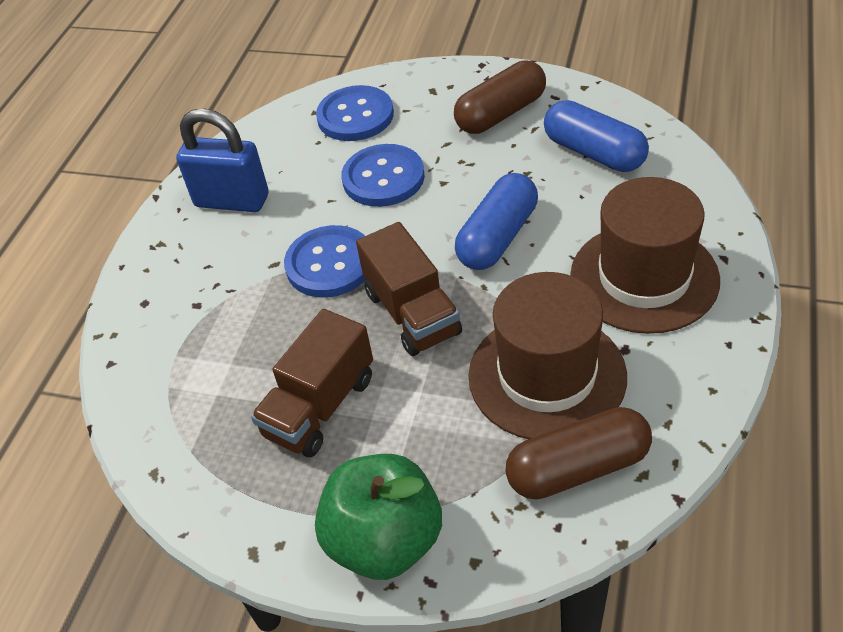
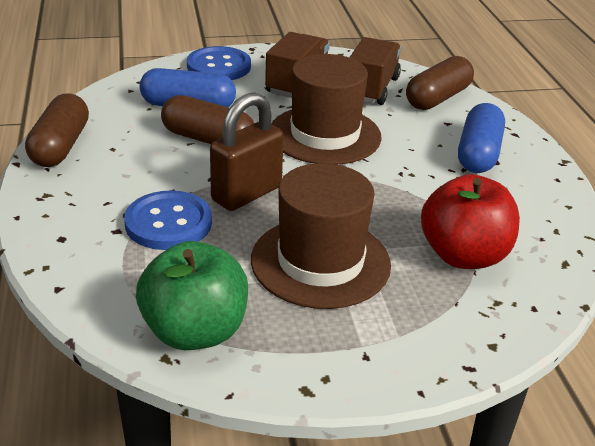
blue button: [284,225,366,298] [316,85,394,141] [341,144,425,207] = 3 -> [124,190,212,250] [187,46,251,80] = 2
blue padlock: [176,109,268,212] = 1 -> none = 0
brown capsule: [454,61,546,134] [505,407,652,500] = 2 -> [25,93,89,167] [161,95,254,144] [406,56,474,110] = 3
brown padlock: none = 0 -> [210,92,284,211] = 1
red apple: none = 0 -> [421,174,520,269] = 1

